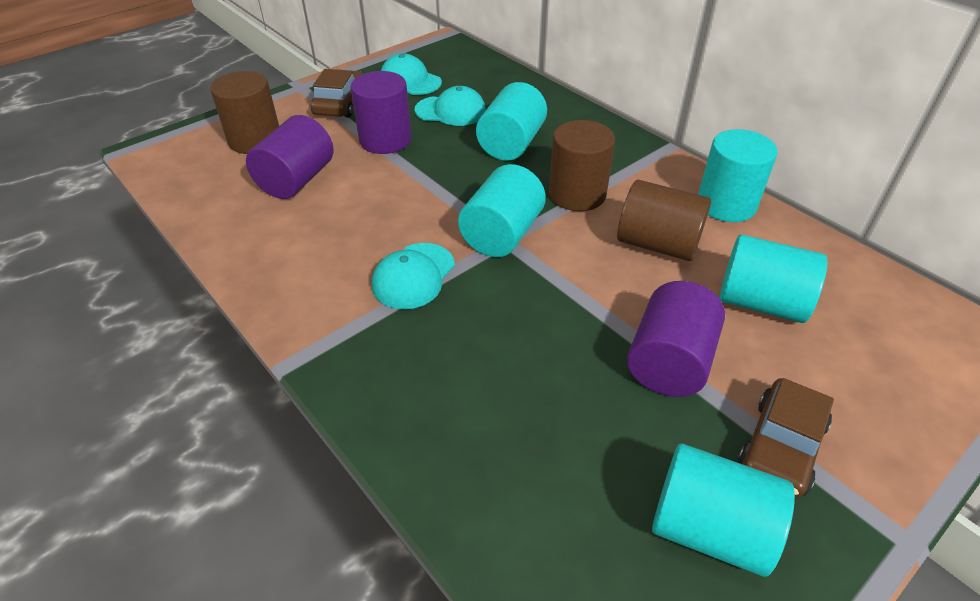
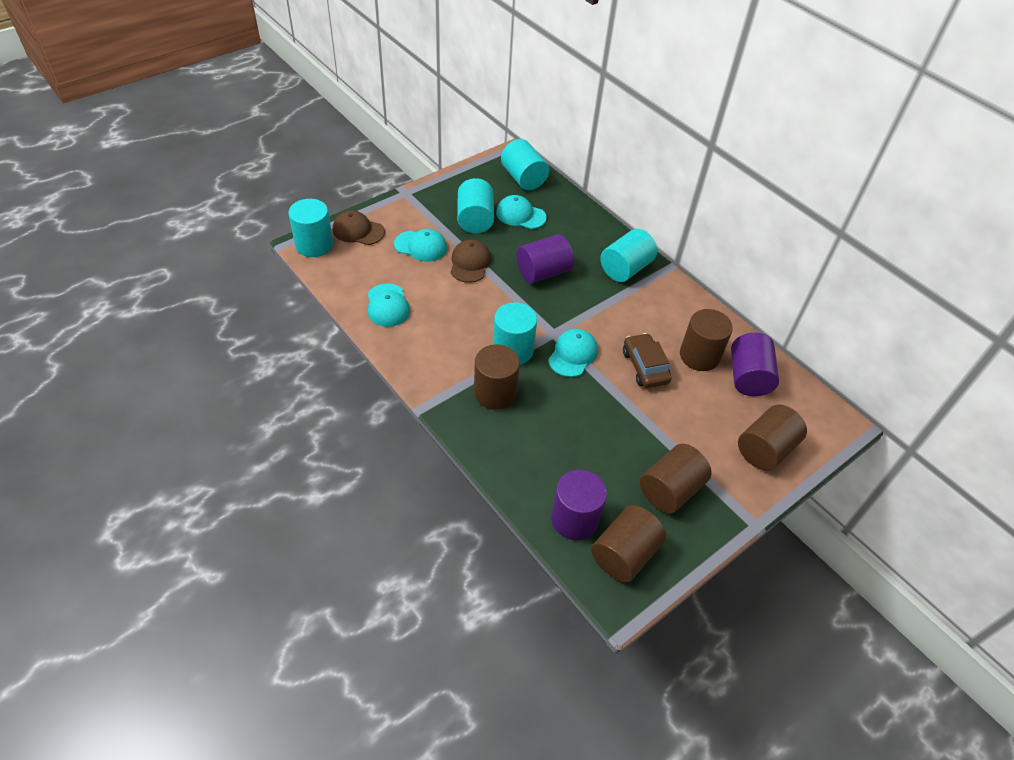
brown cap: none = 0 -> [333,210,385,245] [451,239,491,283] = 2
brown car: [311,69,363,118] [738,378,834,498] = 2 -> [623,333,671,388] = 1
brown cylinder: [210,71,279,154] [549,120,615,211] [617,180,711,261] = 3 -> [474,344,520,410] [591,505,666,582] [640,444,712,513] [680,309,733,371] [738,405,807,470] = 5
turquoise cap: [372,243,455,309] [381,53,442,95] [415,86,486,126] = 3 -> [368,284,410,327] [394,229,447,262] [496,195,547,229] [548,329,598,377] = 4

